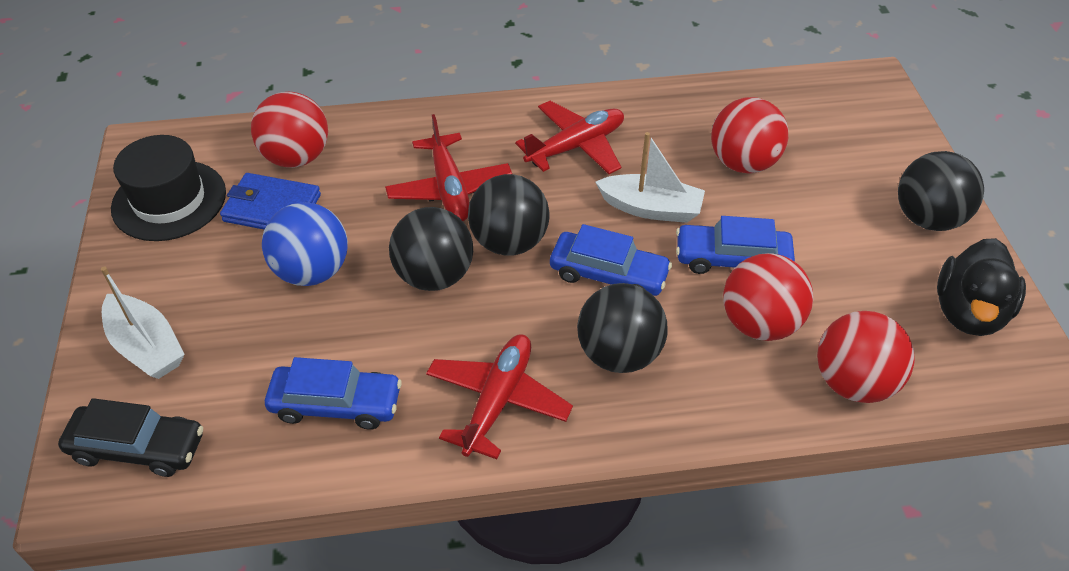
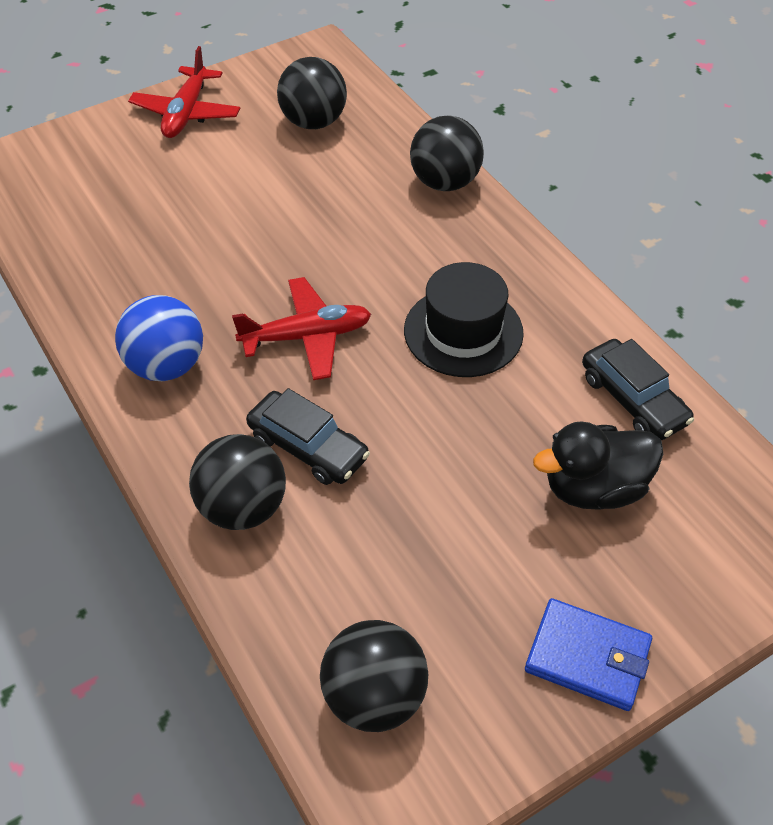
black car: [58,398,203,477] = 1 -> [246,388,370,485] [582,339,694,440] = 2
blue car: [265,357,402,430] [550,224,672,296] [676,216,795,274] = 3 -> none = 0
red ball: [251,92,328,168] [711,97,788,174] [723,253,813,341] [817,311,915,403] = 4 -> none = 0
red plane: [385,114,512,221] [426,334,573,459] [515,101,624,174] = 3 -> [128,46,241,138] [232,277,371,380] = 2
white boat: [101,267,185,379] [595,132,705,223] = 2 -> none = 0

